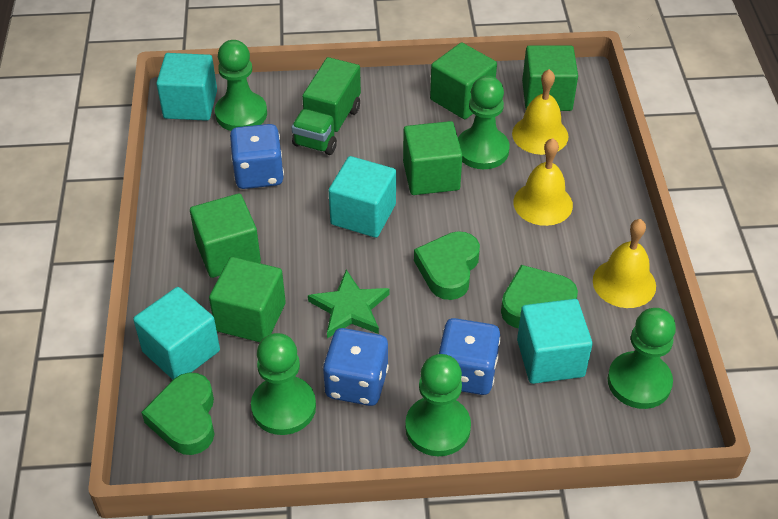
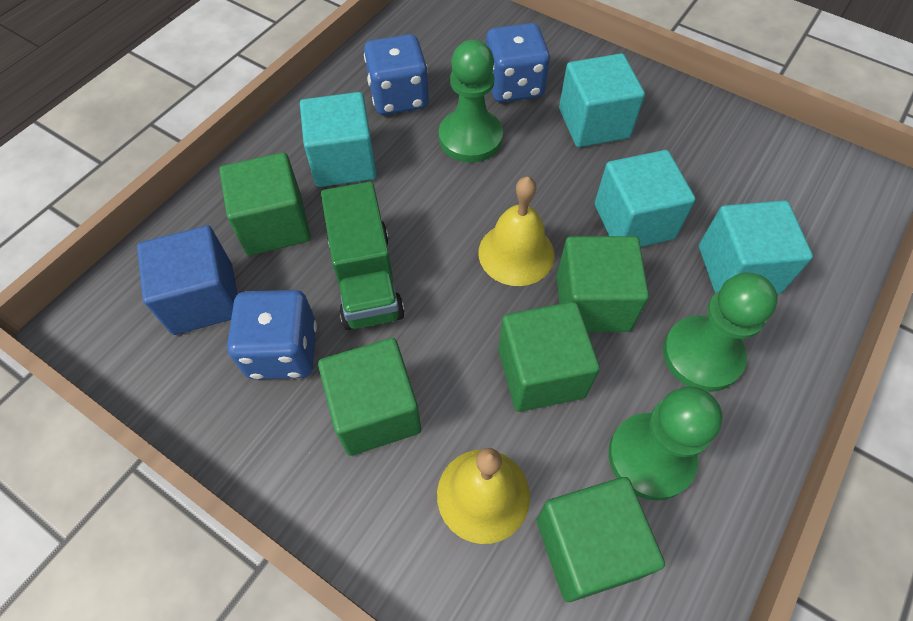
blue cube: none = 0 -> [137,226,238,335] = 1
green heart: [141,372,214,455] [414,231,480,300] [501,265,578,328] = 3 -> none = 0
green pawn: [215,40,267,131] [251,333,316,435] [405,354,471,456] [458,76,510,169] [607,308,676,409] = 5 -> [439,40,503,163] [609,386,723,501] [663,273,778,392] = 3
green star: [308,270,389,338] = 1 -> none = 0
yellow bell: [512,69,569,155] [513,138,573,226] [593,219,656,308] = 3 -> [437,448,530,544] [478,177,555,286] = 2

